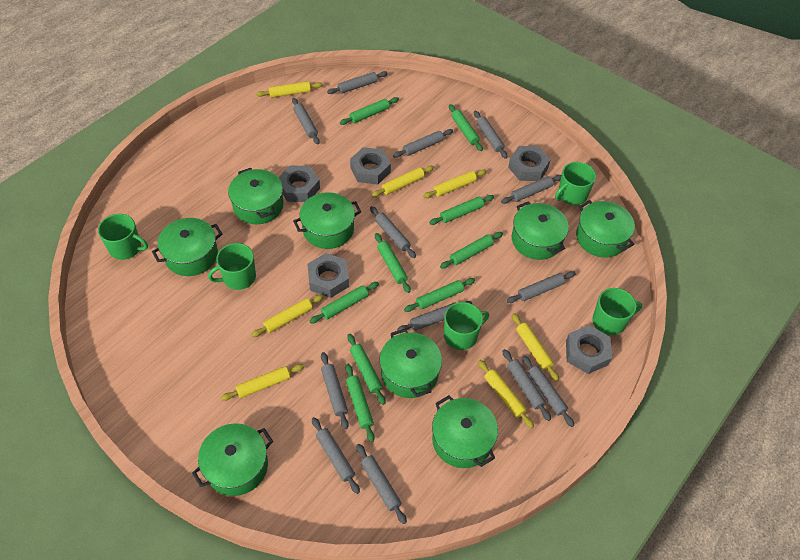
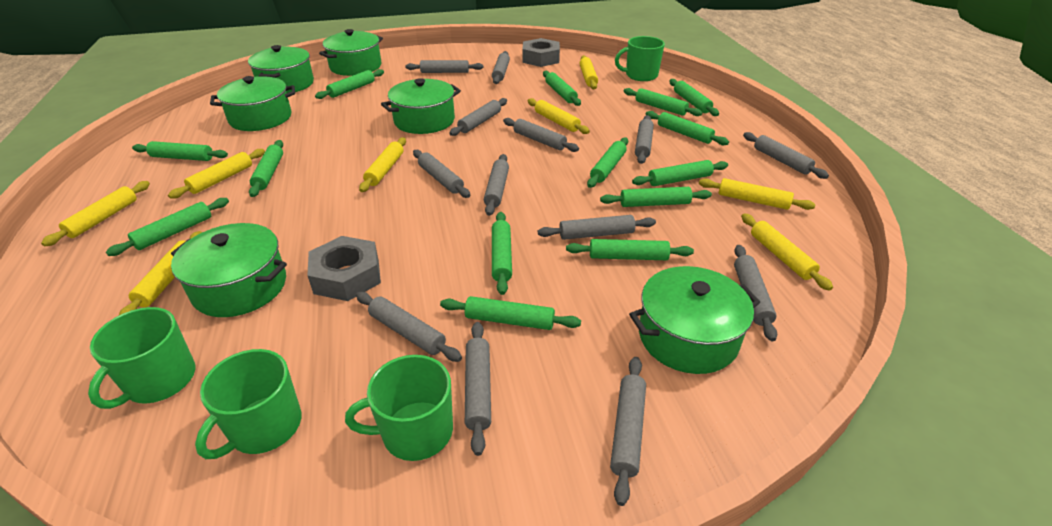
green mug: [98,214,148,260] [208,243,256,290] [444,302,489,350] [555,162,596,205] [592,288,642,335] = 5 -> [88,307,195,409] [195,349,302,459] [345,355,453,461] [615,36,665,81] = 4
green pot: [152,218,222,276] [192,423,273,496] [228,168,284,224] [293,192,361,249] [380,328,442,398] [432,395,498,468] [512,201,569,260] [576,200,635,258] = 8 -> [171,223,287,317] [210,76,295,131] [248,45,314,93] [319,29,383,76] [381,78,461,134] [629,266,760,374] = 6
green rolling pin: [309,282,379,324] [340,97,399,125] [345,364,375,442] [347,334,385,405] [375,233,411,293] [404,278,475,312] [429,195,494,225] [440,232,503,269] [449,104,483,151] = 9 -> [106,198,229,256] [132,141,228,161] [249,140,283,197] [315,69,384,99] [440,296,581,330] [492,212,512,295] [543,71,581,106] [566,239,694,260] [587,137,628,188] [600,187,712,207] [624,88,703,116] [632,160,728,186] [646,111,729,145] [669,79,719,116] = 14
grey nut: [278,165,320,202] [307,253,349,298] [350,147,391,185] [508,146,551,181] [566,325,612,374] = 5 -> [307,236,381,301] [522,38,560,67] = 2
yellow rolling pin: [221,364,304,401] [251,295,324,337] [256,81,323,98] [372,166,434,197] [423,169,487,198] [478,360,534,428] [512,313,559,381] = 7 -> [41,181,150,246] [119,231,202,315] [168,149,265,199] [359,137,406,192] [527,98,590,134] [579,55,598,89] [699,178,816,210] [741,213,833,291] = 8

